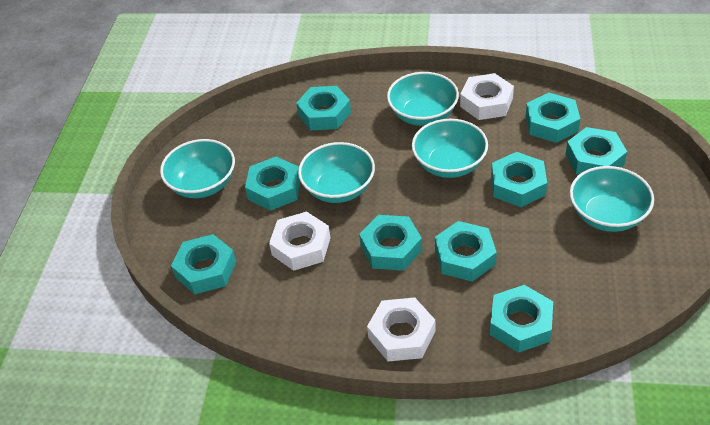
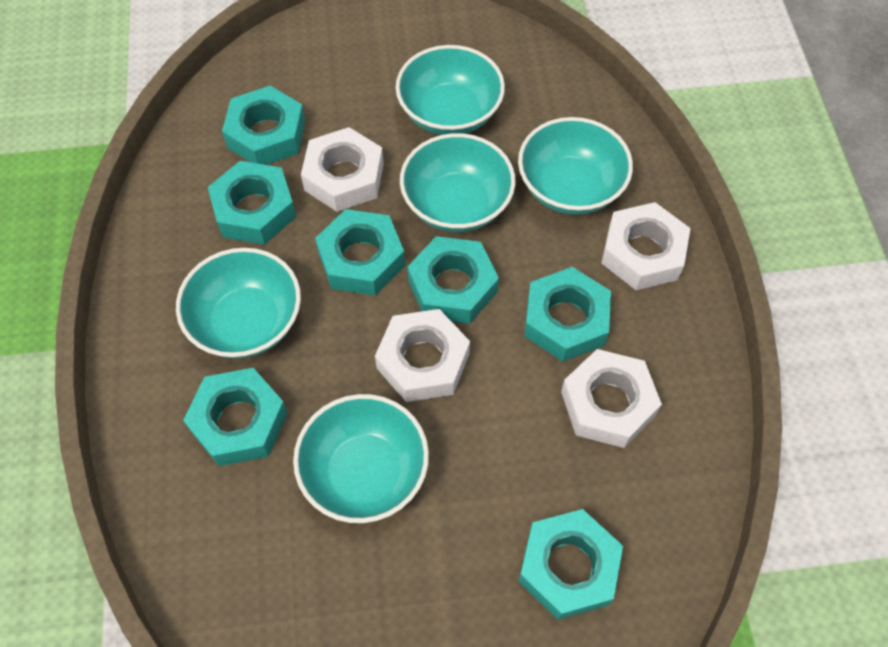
turquoise nut: [171,234,236,294] [245,157,301,211] [296,86,351,130] [359,215,422,271] [435,221,497,282] [490,285,553,353] [491,152,547,207] [526,93,580,143] [566,127,627,175] = 9 -> [183,368,287,466] [208,161,296,245] [222,86,305,165] [315,209,405,296] [407,236,499,324] [518,509,623,620] [524,267,611,362] = 7
white nut: [269,212,330,271] [367,297,436,361] [460,73,514,120] = 3 -> [301,127,384,212] [375,309,470,402] [561,349,662,448] [601,202,691,290] = 4

